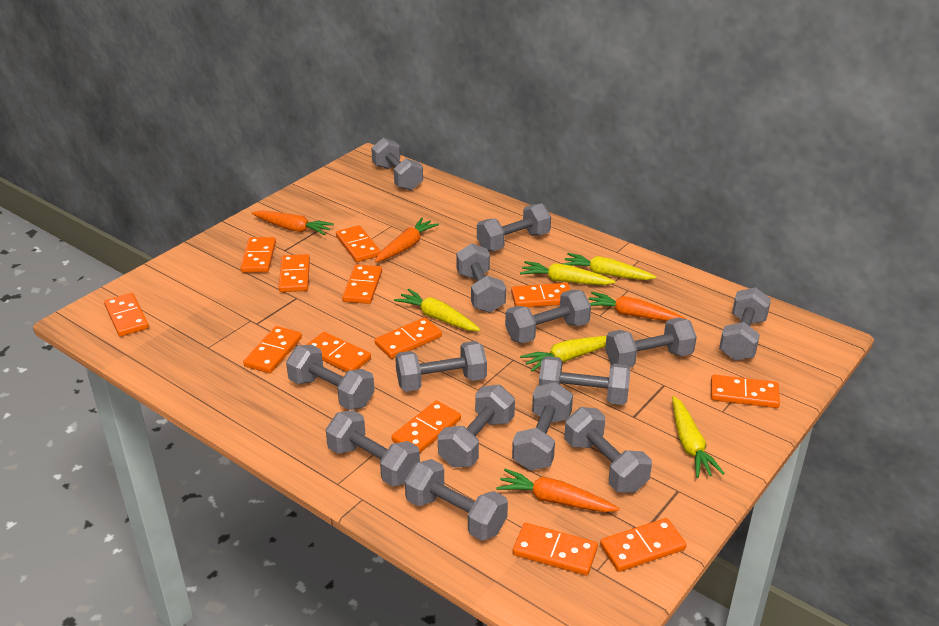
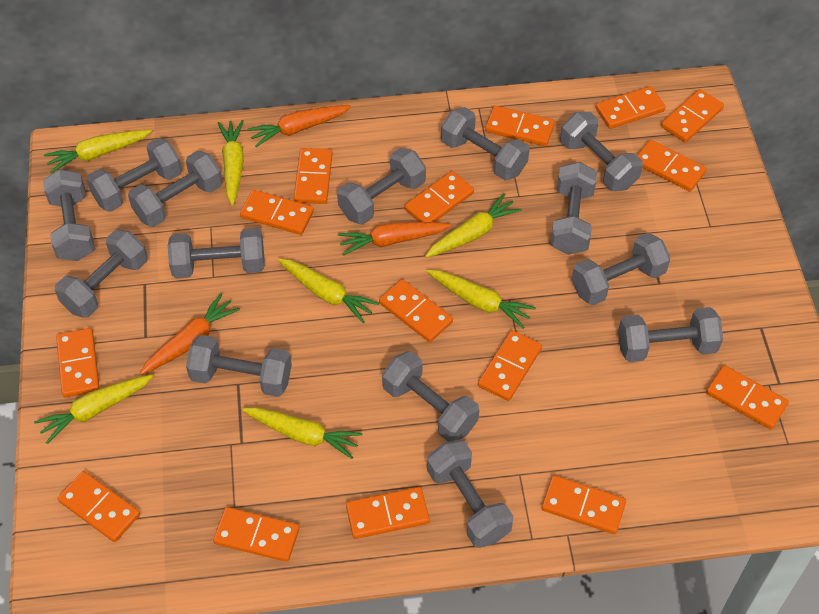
orange carrot: [252,210,334,235] [375,218,439,262] [496,469,620,512] [588,292,686,321] = 4 -> [140,293,240,375] [247,105,351,147] [338,222,451,256] = 3
orange domino: [104,293,149,337] [240,237,276,273] [243,326,302,373] [279,254,310,292] [306,332,371,372] [336,225,381,262] [342,264,382,304] [375,317,442,359] [392,401,461,453] [511,283,570,307] [513,523,598,576] [600,518,686,572] [711,375,780,408] = 13 -> [56,328,100,397] [58,471,140,542] [213,507,300,562] [240,190,314,235] [294,148,333,204] [346,487,430,539] [379,279,453,342] [404,171,474,222] [478,330,542,401] [485,106,555,146] [542,475,626,534] [595,86,666,129] [637,140,707,192] [661,89,724,142] [706,365,789,429] = 15
yellow carrot: [394,289,480,331] [520,261,616,285] [520,336,607,372] [563,253,656,280] [672,396,725,478] = 5 -> [34,374,153,444] [44,130,152,173] [218,120,244,206] [242,407,363,459] [278,258,379,323] [425,193,522,258] [427,270,536,329] = 7

